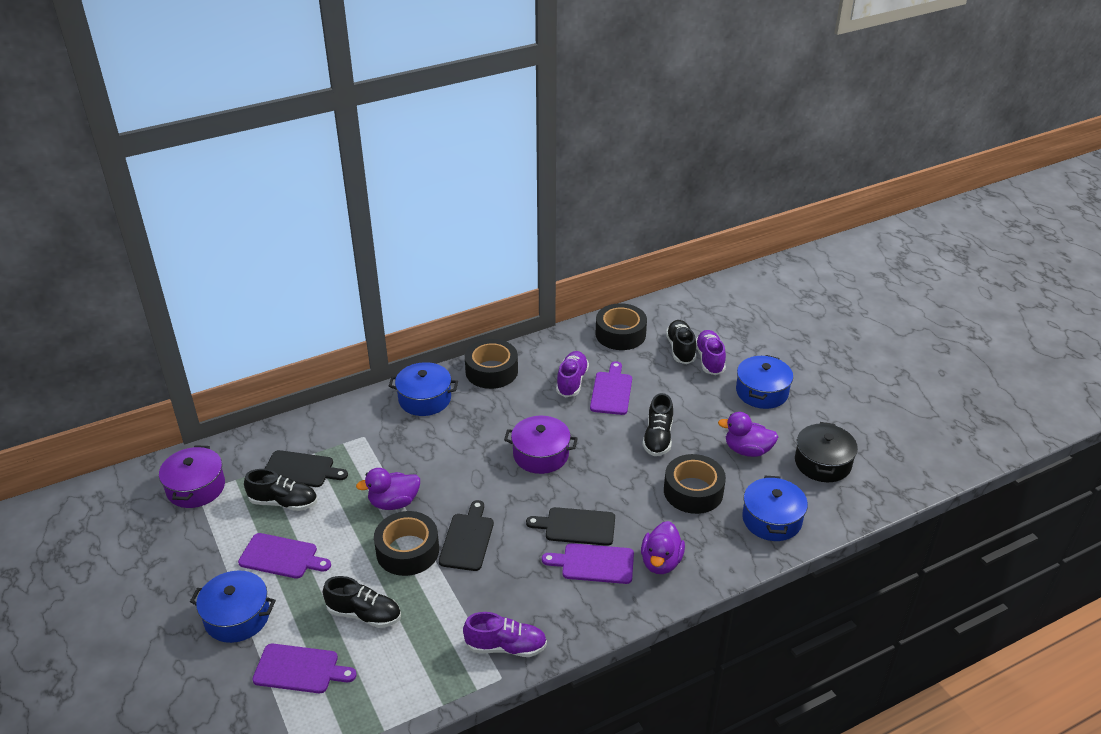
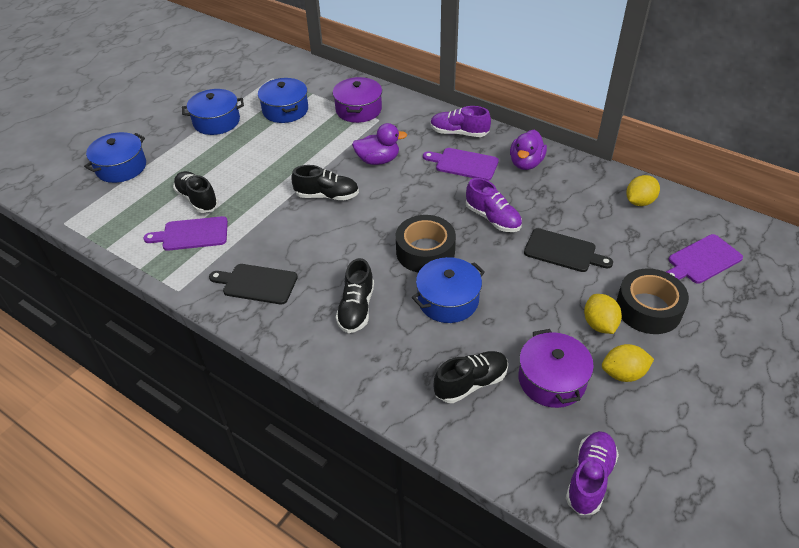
black cutting board: [265,450,348,487] [439,500,494,571] [526,507,615,546] = 3 -> [209,264,298,305] [524,228,613,272] = 2
black pot: [795,422,858,482] = 1 -> none = 0
black tape: [374,511,439,576] [465,339,518,389] [596,303,647,350] [664,454,726,514] = 4 -> [396,215,456,273] [616,268,689,334] = 2
purple cutting board: [238,533,331,579] [252,644,356,693] [542,543,634,584] [590,361,632,415] = 4 -> [143,216,228,251] [423,148,499,181] [666,234,743,284] = 3
purple duck: [356,468,420,510] [641,521,685,574] [718,412,778,457] = 3 -> [352,123,407,165] [510,130,547,170] = 2
yellow lemon: none = 0 -> [584,294,622,334] [602,344,654,382] [626,175,660,206] = 3

